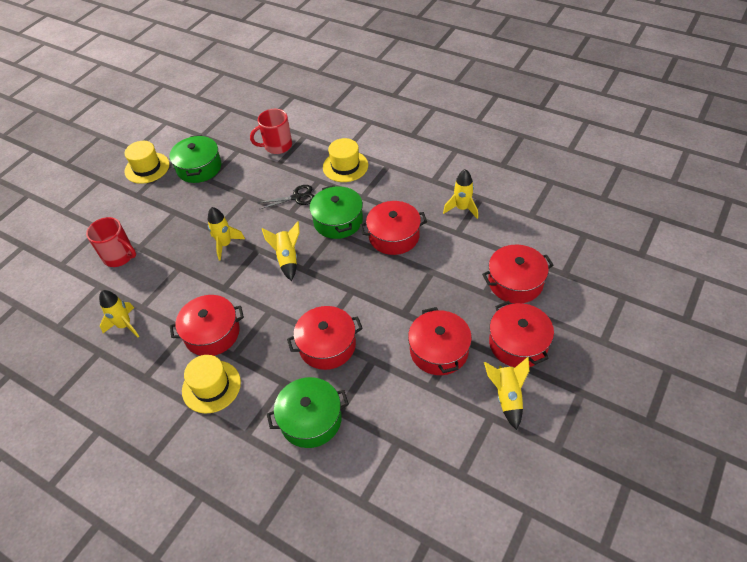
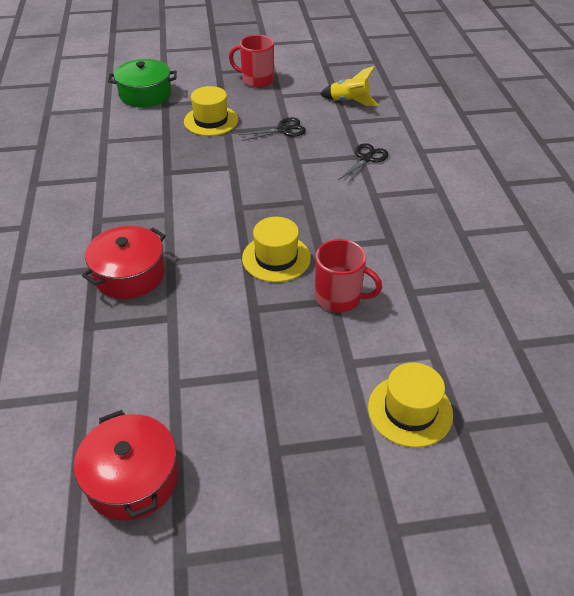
black scissors: [258,185,314,209] = 1 -> [238,117,306,141] [339,143,388,184] = 2
green pot: [169,135,221,183] [267,377,349,448] [310,185,363,239] = 3 -> [108,59,177,107] = 1
red pot: [170,295,244,356] [287,306,363,370] [360,201,427,255] [408,307,472,375] [482,245,554,303] [489,301,554,367] = 6 -> [74,410,178,521] [82,226,166,299] = 2
yellow rocket: [99,290,139,337] [208,207,245,261] [262,221,300,281] [443,169,478,219] [484,357,529,430] = 5 -> [320,66,378,106] = 1

